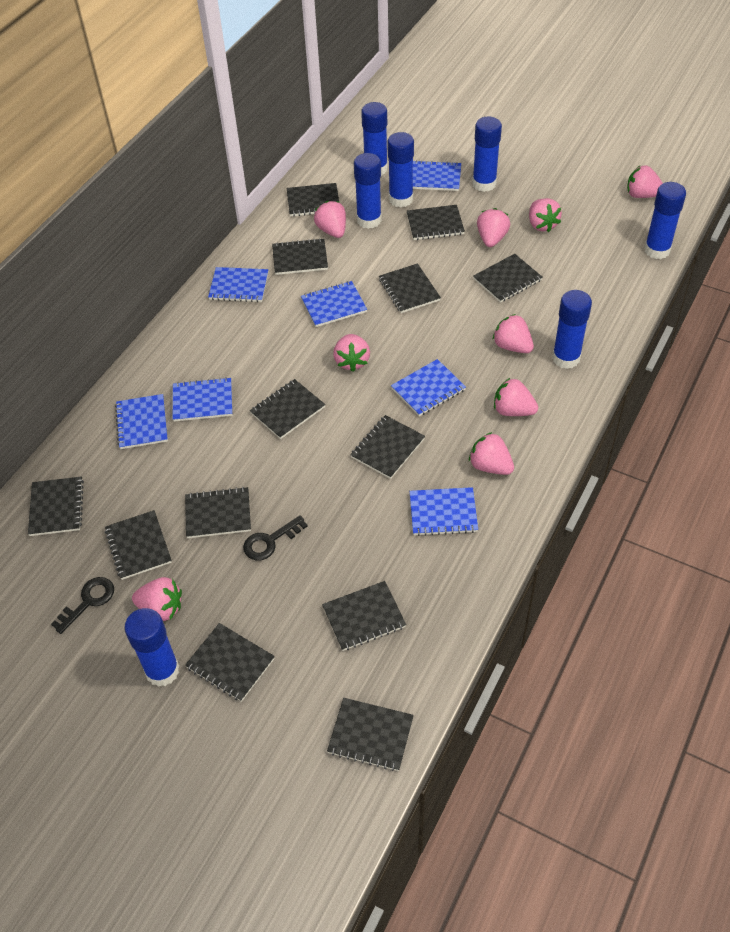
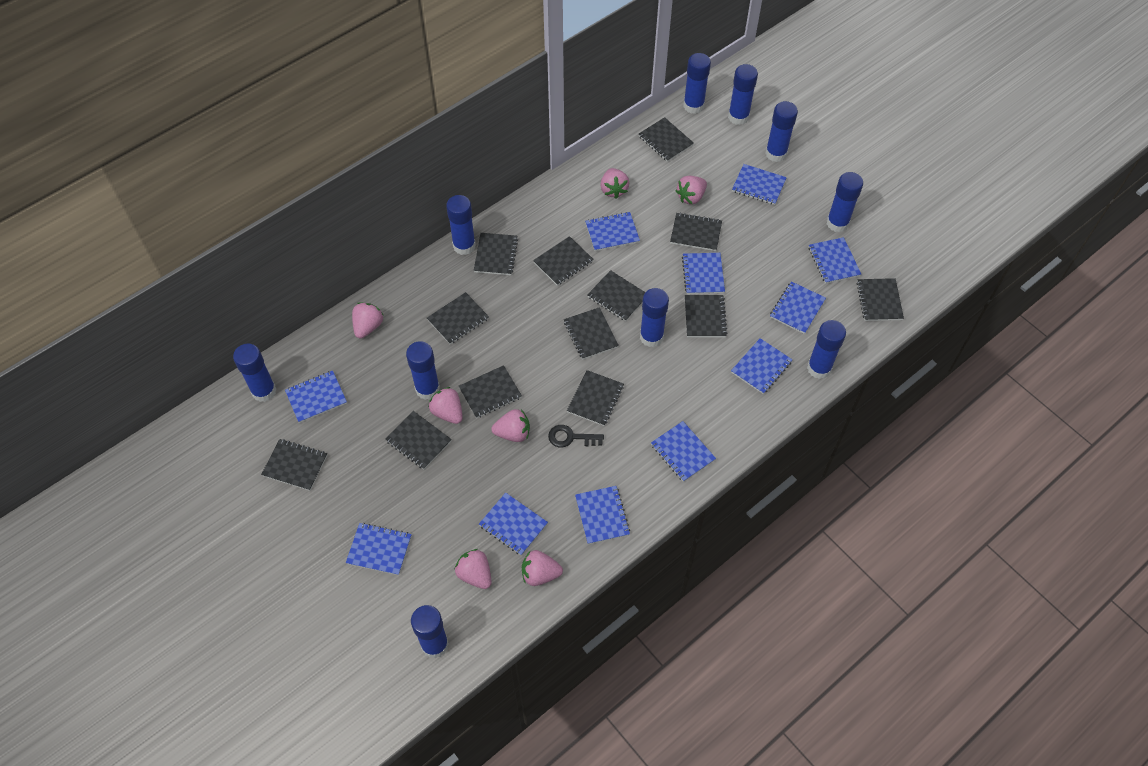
black key: [51,577,114,634] [243,515,307,560] = 2 -> [548,425,604,448] = 1
blue glue stick: [124,608,179,687] [354,153,382,229] [361,102,388,176] [387,132,414,207] [472,117,502,192] [552,290,592,369] [644,182,686,259] = 7 -> [233,343,277,402] [406,341,440,400] [411,605,449,658] [446,195,476,255] [640,288,669,347] [683,53,711,114] [728,64,758,125] [765,101,798,162] [807,320,846,379] [827,172,863,232] = 10
blue notebook: [115,394,168,449] [173,377,232,421] [208,267,268,302] [301,281,367,327] [391,359,466,416] [410,487,478,536] [413,160,461,191] = 7 -> [285,371,347,423] [346,523,412,575] [479,493,548,556] [575,486,630,544] [585,212,640,251] [651,421,716,482] [682,253,725,294] [731,338,793,394] [732,164,787,205] [770,281,826,334] [809,237,861,284] = 11
pink strawberry: [132,577,182,621] [314,201,346,238] [333,334,370,372] [469,432,514,475] [477,208,510,247] [493,314,534,353] [494,378,538,416] [529,198,562,232] [627,165,663,198] = 9 -> [352,302,383,339] [429,387,463,424] [454,549,491,589] [491,409,530,442] [522,550,563,586] [601,168,629,199] [676,176,707,205] = 7

